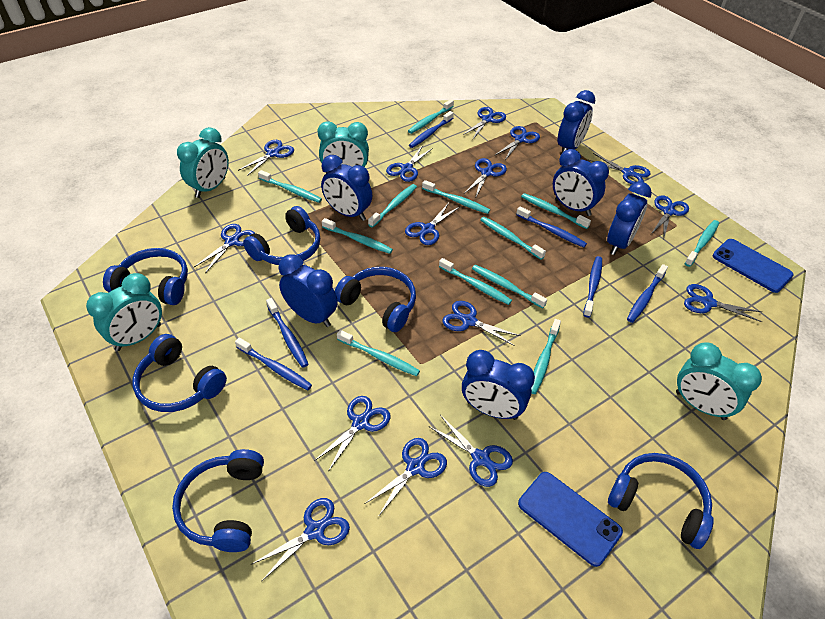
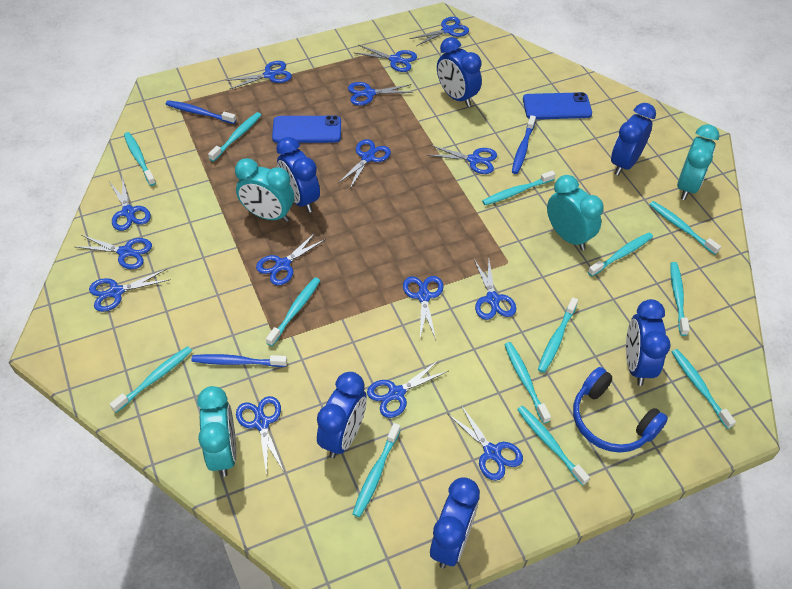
blue headphones: [103,248,188,305] [133,334,227,412] [172,449,264,552] [243,206,320,265] [335,267,416,332] [608,453,714,549] = 6 -> [573,367,668,453] = 1
blue toothbrush: [235,338,312,390] [266,298,309,368] [409,111,454,148] [516,206,587,248] [583,256,602,318] [627,264,668,323] = 6 -> [165,100,236,124] [191,354,287,367] [512,115,536,174] = 3
turquoise toothbrush: [258,170,322,203] [322,218,393,254] [337,330,420,376] [368,184,417,228] [408,99,454,134] [422,180,490,214] [439,258,512,305] [472,265,547,308] [480,217,546,260] [521,193,591,229] [531,319,561,394] [685,220,719,267] = 12 -> [110,346,192,413] [124,132,156,186] [208,112,261,162] [266,277,320,346] [352,423,400,517] [482,170,556,205] [504,342,551,424] [517,406,590,486] [538,297,578,373] [588,232,653,276] [649,201,721,255] [670,262,690,336] [672,349,736,429] = 13

